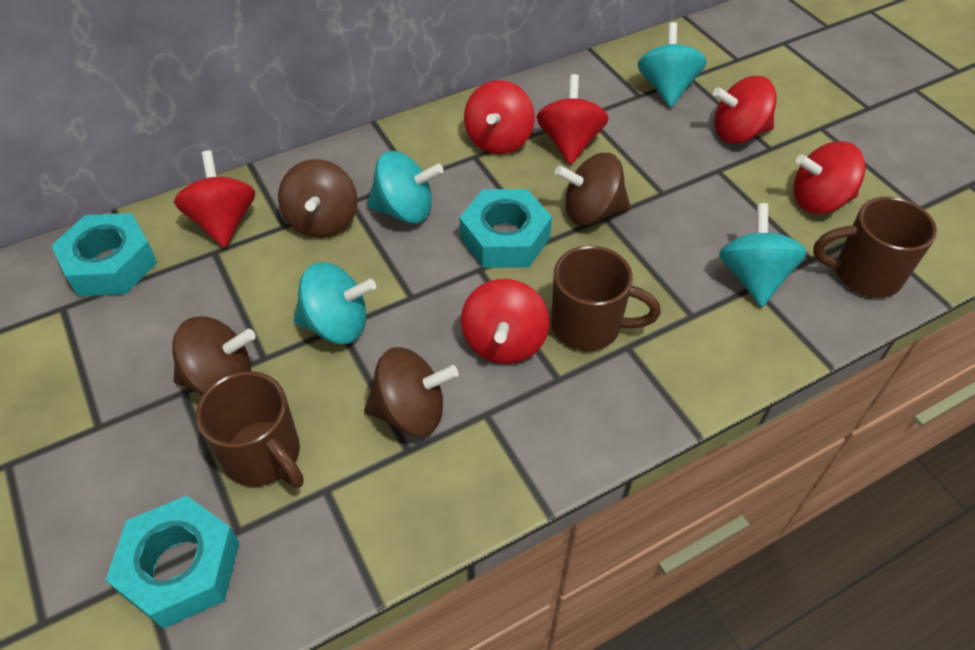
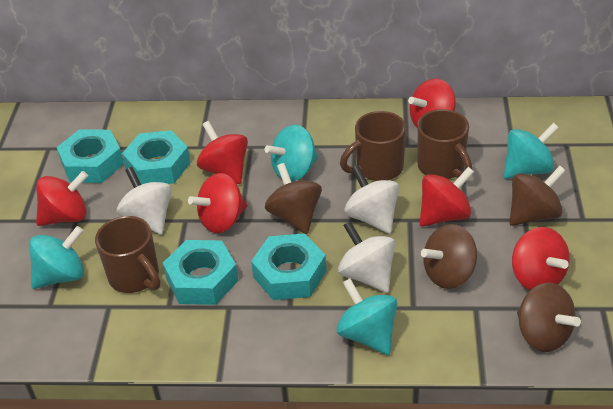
turquoise nut: [51,213,157,296] [106,495,240,629] [460,189,552,268] = 3 -> [57,129,124,183] [122,130,191,185] [163,240,239,305] [251,233,326,300] = 4
white spinning top: none = 0 -> [117,167,172,235] [338,221,395,293] [345,165,399,234] = 3

